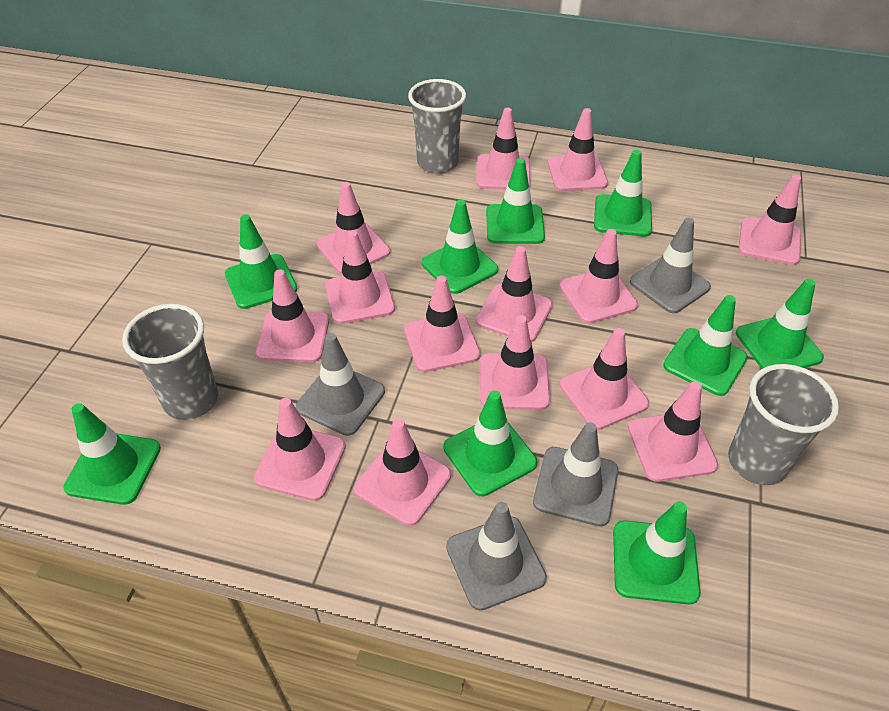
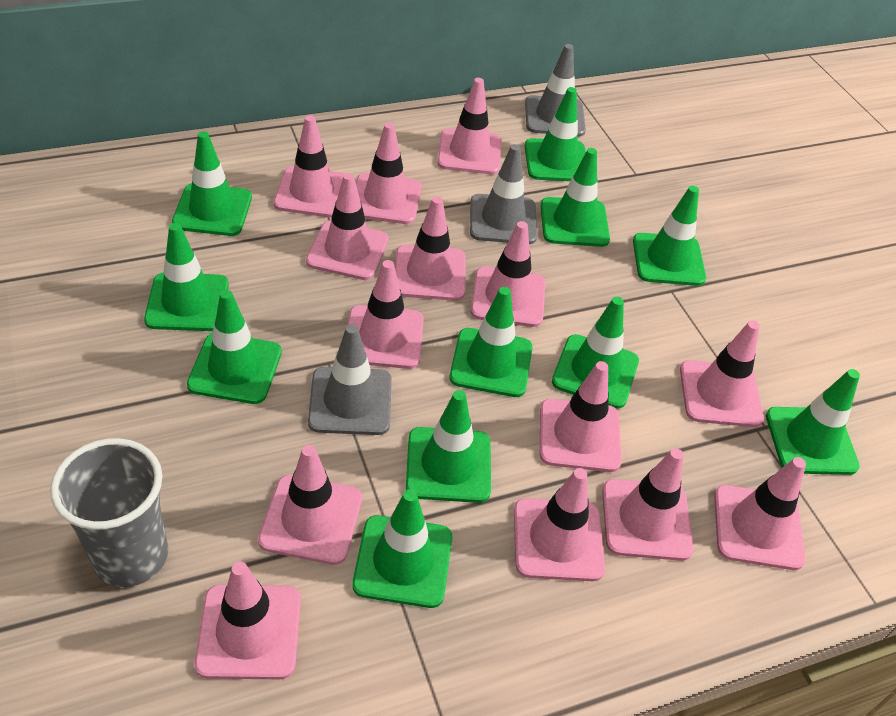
green traffic cone: [63,403,161,505] [225,215,297,309] [422,200,498,294] [443,390,537,496] [486,158,545,244] [594,150,652,237] [613,501,701,605] [663,295,748,396] [736,279,824,369] = 9 -> [144,223,229,331] [172,132,252,236] [187,290,282,404] [353,489,452,608] [406,390,491,503] [449,287,533,397] [524,87,586,181] [541,148,610,247] [552,297,639,409] [633,186,706,286] [766,369,860,475] = 11
grey cup: [122,304,218,420] [408,79,466,174] [728,364,839,485] = 3 -> [50,438,168,587] = 1
grey traffic cone: [296,333,385,436] [446,502,547,611] [533,422,618,527] [630,218,711,313] = 4 -> [308,324,392,435] [470,144,537,244] [525,44,586,137] = 3

